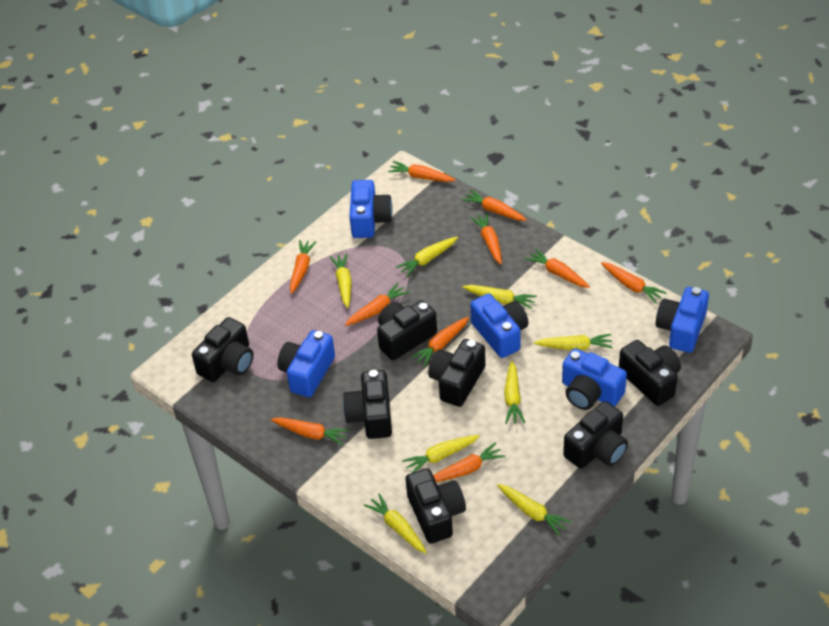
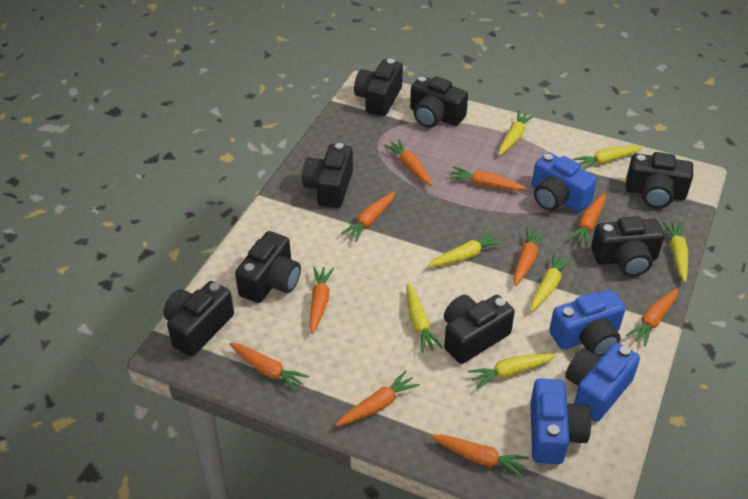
black camera: [192,317,254,382] [343,370,392,439] [377,300,437,360] [406,468,466,544] [428,339,486,407] [563,401,628,469] [619,340,681,406] = 7 -> [164,281,234,357] [235,231,301,303] [302,143,353,208] [354,59,403,116] [410,76,468,128] [444,295,515,364] [591,216,664,277] [626,152,693,208] = 8
blue camera: [277,330,335,397] [349,180,393,238] [470,293,528,358] [562,348,627,410] [655,287,709,353] = 5 -> [530,378,591,464] [532,153,597,212] [549,290,626,357] [565,343,640,422] = 4
yellow carrot: [330,253,352,308] [364,493,427,553] [396,237,458,277] [402,435,480,473] [463,285,537,309] [497,484,572,536] [504,361,525,424] [534,334,613,350] = 8 -> [407,284,443,353] [428,230,504,267] [468,353,557,389] [499,111,535,155] [531,252,573,312] [573,145,643,170] [662,221,688,282] = 7

